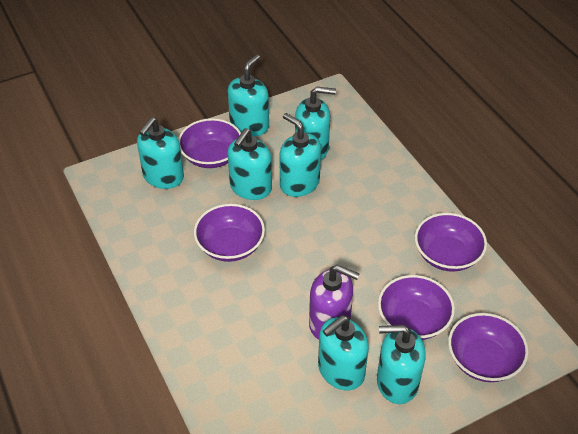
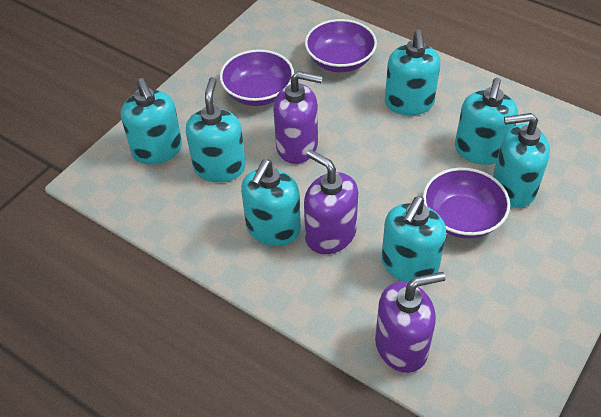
purple bowl: [178,118,241,168] [194,204,265,262] [378,275,455,340] [415,213,487,272] [448,313,528,382] = 5 -> [220,49,294,106] [305,19,377,72] [423,167,510,238] = 3
purple soap dispenser: [309,264,360,340] = 1 -> [273,71,323,164] [304,149,358,254] [375,272,445,373] = 3

